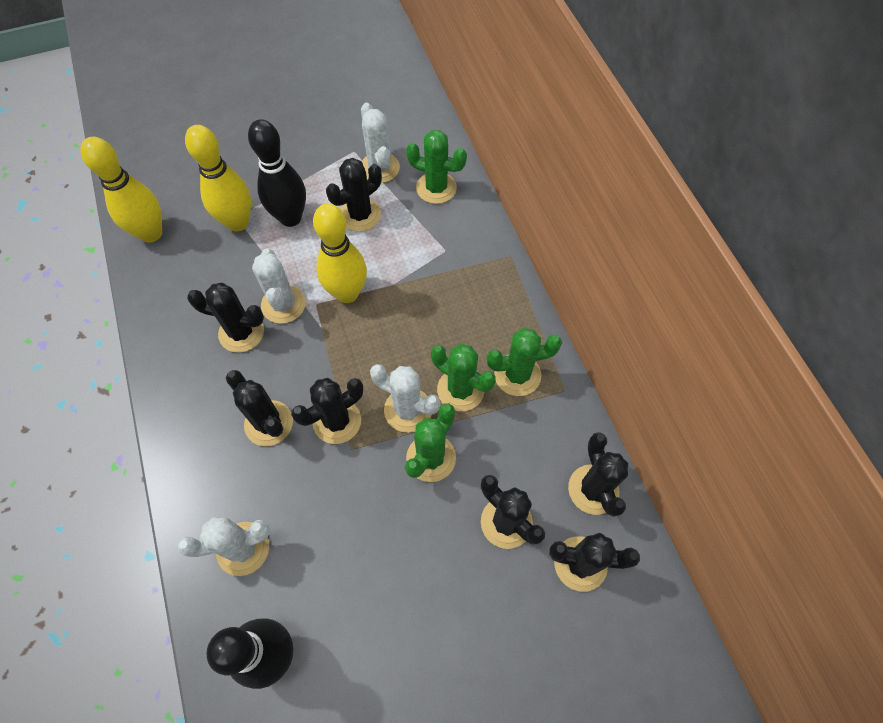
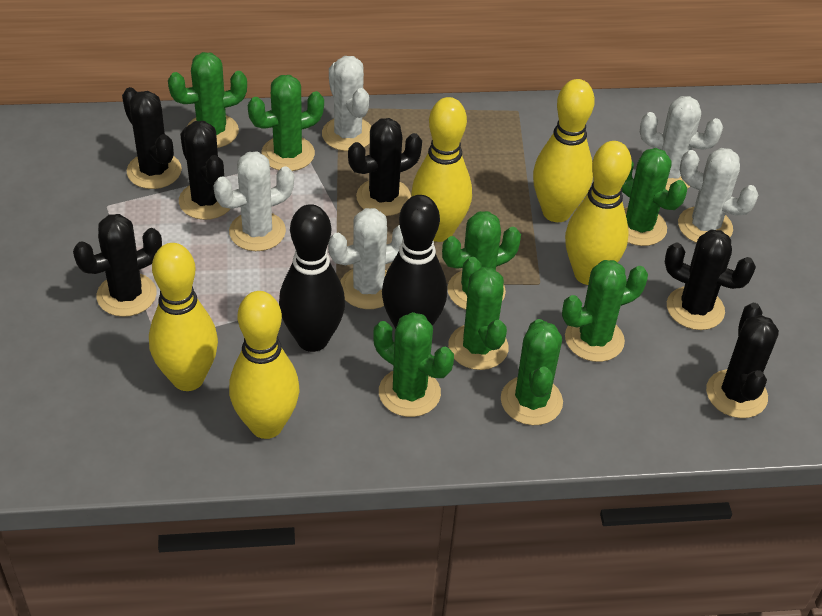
black cactus: [187,283,264,353] [226,370,293,446] [291,378,363,444] [326,158,382,232] [481,475,545,549] [549,533,640,592] [568,432,628,517] = 7 -> [73,214,162,317] [122,87,182,189] [179,121,230,220] [348,118,422,216] [665,230,756,330] [706,303,779,418] = 6
green cactus: [405,403,456,482] [406,130,467,204] [431,344,496,411] [487,328,562,396] = 4 -> [168,52,247,148] [248,75,324,171] [373,312,454,417] [442,211,521,310] [448,257,509,370] [501,319,563,425] [562,260,648,362] [622,148,687,246] = 8
white cactus: [177,517,270,576] [252,248,306,324] [361,103,400,183] [370,364,440,432] = 4 -> [214,151,294,251] [322,56,371,151] [328,208,403,309] [640,96,723,191] [678,148,758,243] = 5
yellow bowling pin: [80,137,162,243] [185,125,251,232] [313,203,367,303] = 3 -> [149,243,218,391] [229,291,299,439] [411,97,472,242] [533,79,595,222] [565,141,632,285] = 5

